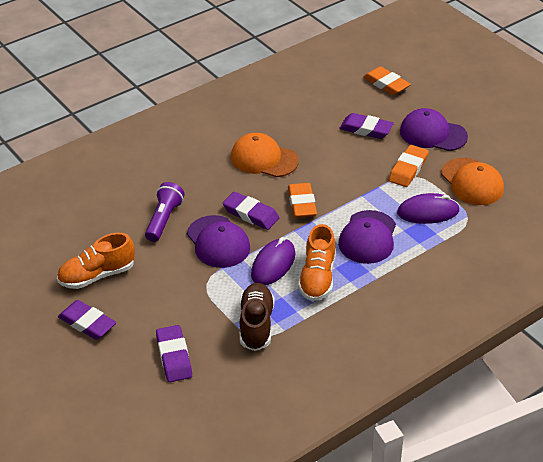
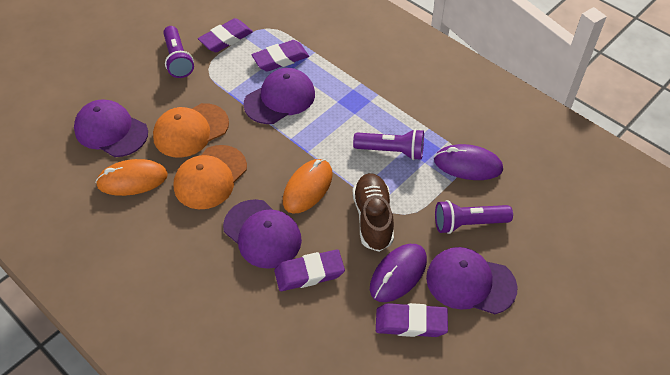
orange eraser: [288,183,317,218] [363,66,411,95] [389,145,429,187] = 3 -> none = 0
orange mouse: none = 0 -> [95,159,168,196] [283,159,333,214] = 2
orange shoe: [57,233,135,289] [298,224,336,301] = 2 -> none = 0
purple cap: [187,215,250,268] [338,210,396,264] [400,108,468,151] = 3 -> [74,99,148,157] [223,199,302,269] [243,68,315,124] [426,247,517,314] = 4
purple flashlight: [145,182,185,242] = 1 -> [163,26,194,78] [353,129,424,160] [435,200,513,234] = 3

